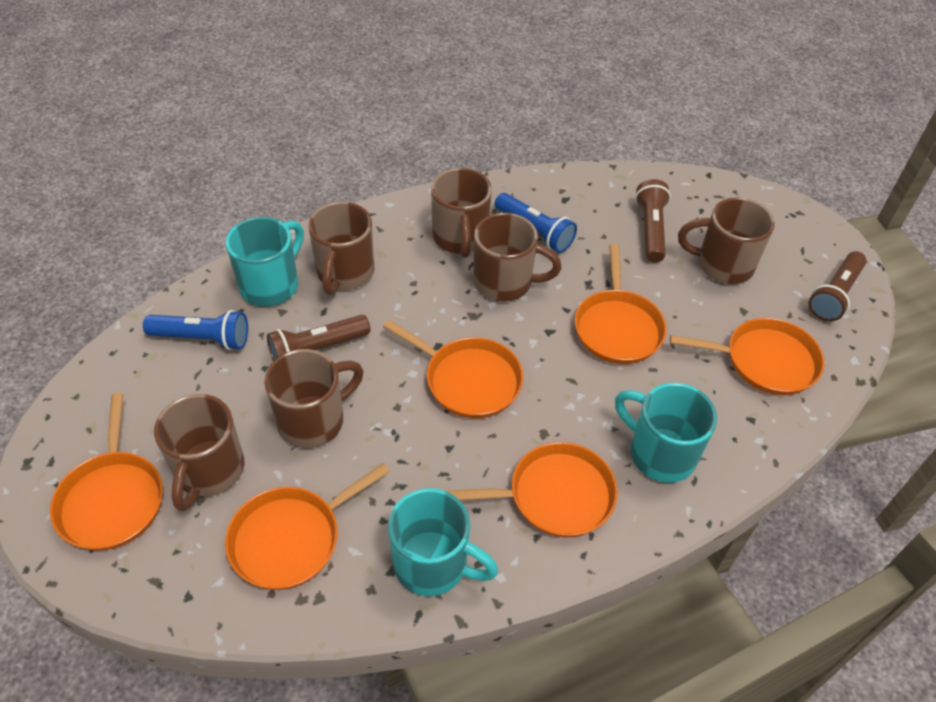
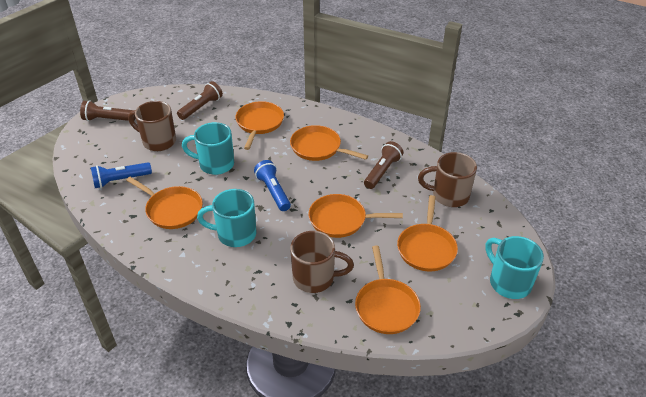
brown mug: [154,394,245,512] [264,349,364,448] [308,202,374,295] [431,168,492,258] [473,213,562,301] [678,197,775,284] = 6 -> [128,101,176,151] [290,231,354,293] [418,152,477,207] = 3

